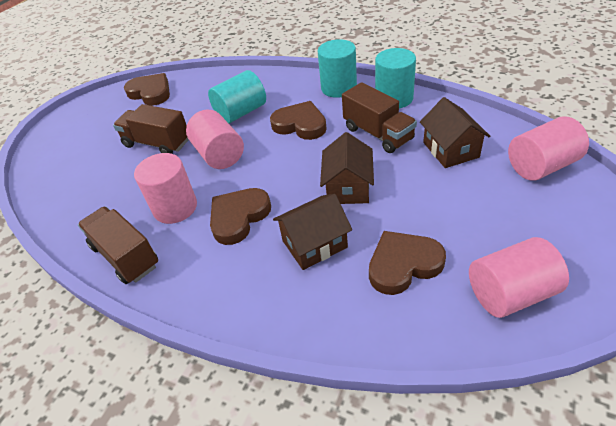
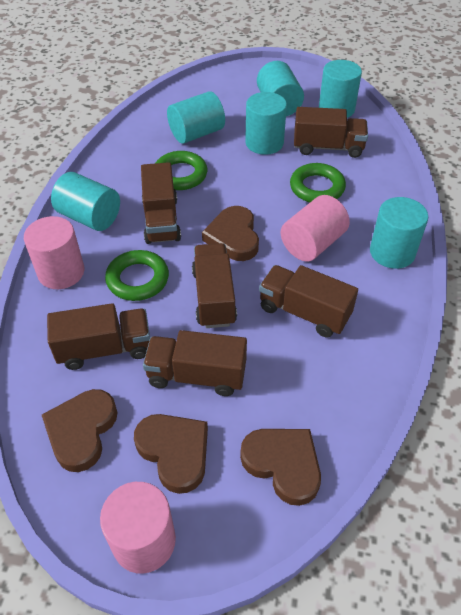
brown house: [273,194,352,270] [320,132,374,204] [420,97,490,168] = 3 -> none = 0
brown truck: [78,206,158,284] [113,104,188,154] [342,82,417,153] = 3 -> [47,303,150,370] [141,162,181,244] [143,330,247,396] [192,243,237,328] [259,265,358,337] [294,107,368,158] = 6
green ring: none = 0 -> [105,250,169,301] [156,151,207,190] [290,163,346,202] = 3
pink cylinder: [134,153,197,224] [186,110,244,169] [469,237,569,318] [508,116,589,180] = 4 -> [24,216,84,289] [100,482,176,573] [281,195,350,262] = 3
turquoise cylinder: [208,70,266,124] [317,39,357,98] [375,48,416,108] = 3 -> [51,172,120,231] [167,91,225,144] [245,92,287,155] [257,61,304,116] [319,60,362,118] [370,197,428,269] = 6

